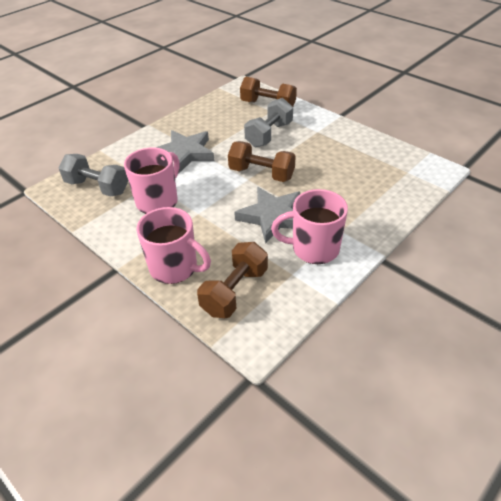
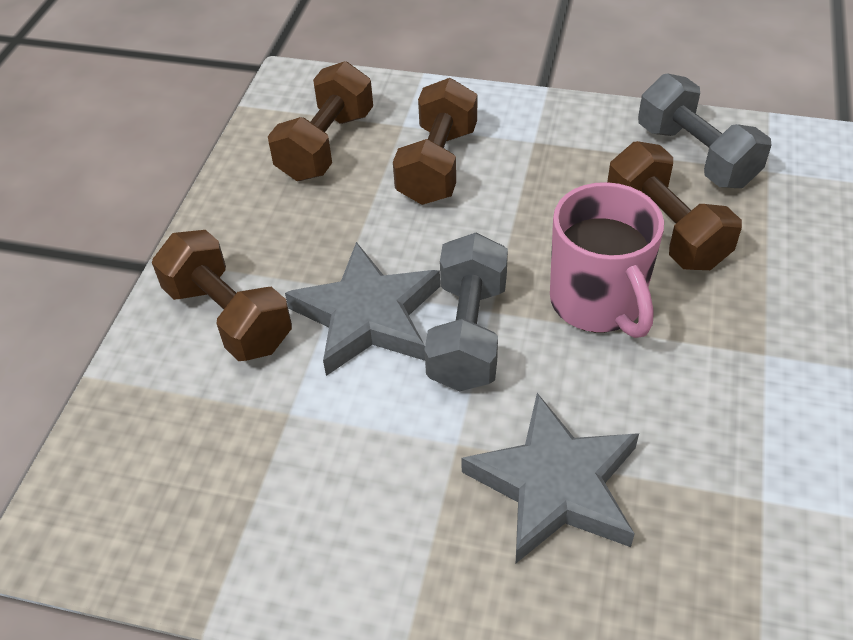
brown dumbbell: [197,242,268,318] [228,141,296,182] [240,77,297,106] = 3 -> [152,230,292,361] [268,61,373,181] [393,78,477,205] [607,141,742,270] = 4
pink mug: [124,147,179,214] [136,207,211,284] [271,189,348,264] = 3 -> [550,182,664,338] = 1

